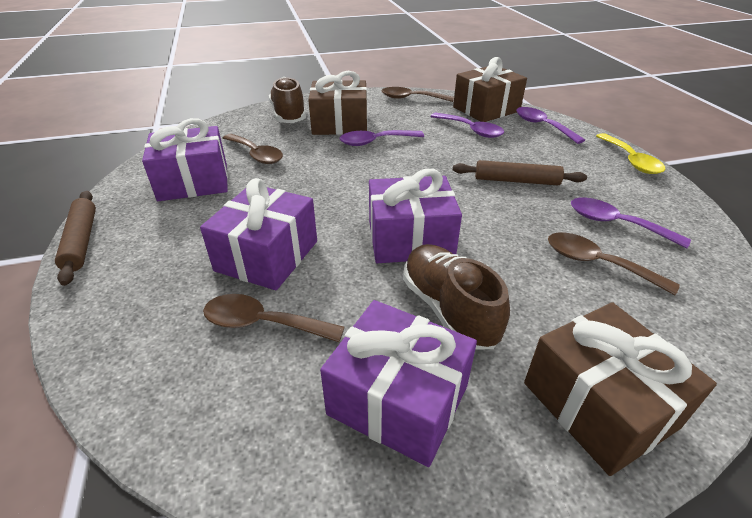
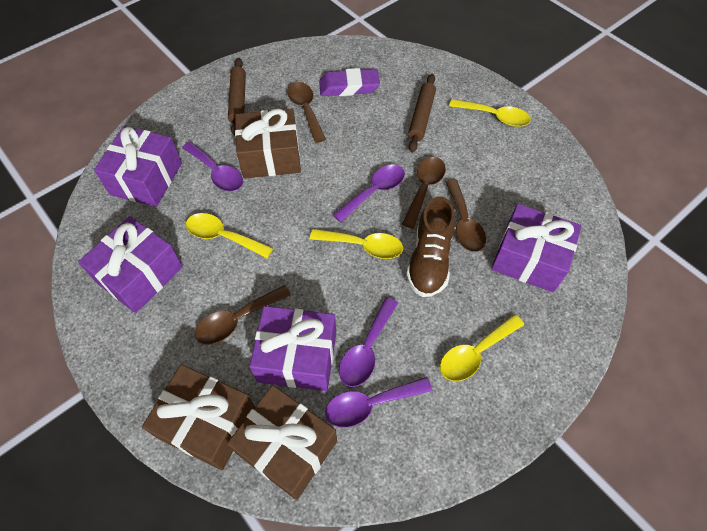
brown shoe: [269,77,306,123] [403,244,510,349] = 2 -> [406,196,455,297] = 1
purple eraser: none = 0 -> [319,68,380,96] = 1
yellow spoon: [596,133,666,174] = 1 -> [186,213,273,258] [310,229,403,259] [440,314,524,381] [449,99,531,127] = 4

